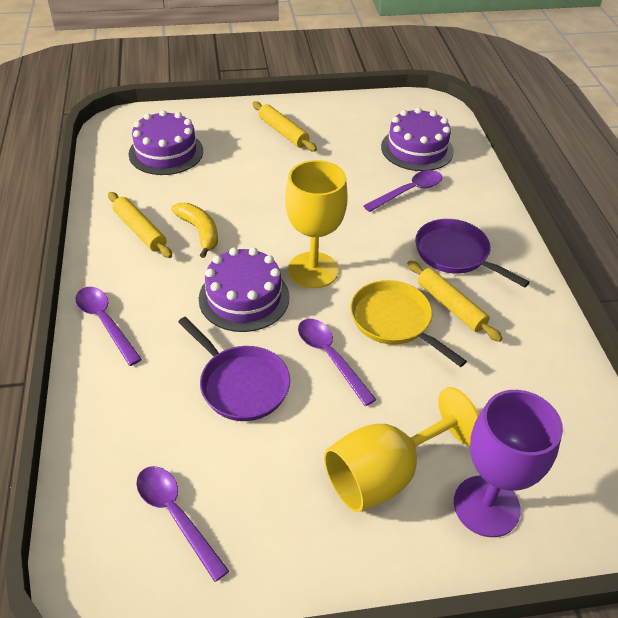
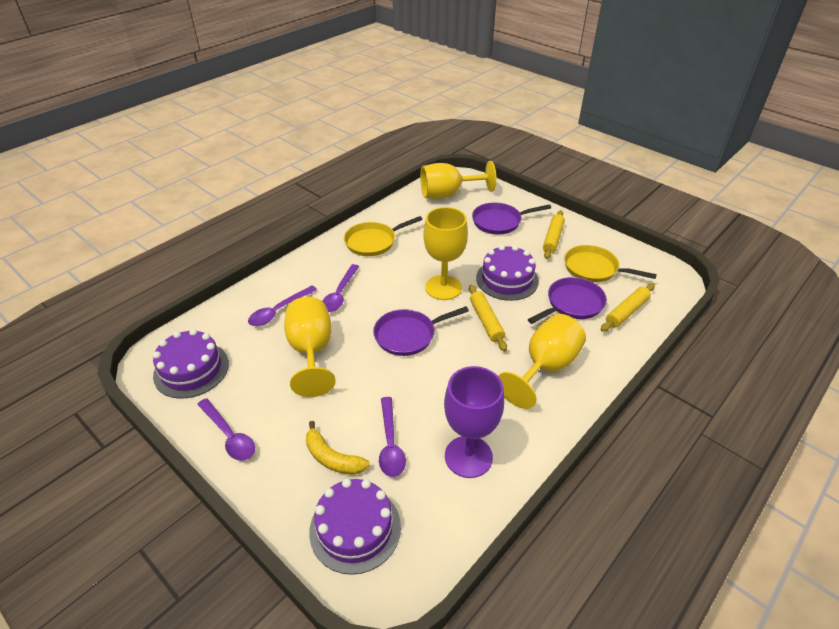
purple pan: [178,317,290,421] [415,219,529,288] = 2 -> [373,306,469,356] [472,203,551,235] [528,277,607,324] = 3
yellow goblet: [285,160,348,288] [324,387,479,512] = 2 -> [284,297,336,397] [420,161,496,199] [423,207,468,300] [498,314,586,409] = 4
yellow pan: [350,280,467,367] = 1 -> [344,216,423,256] [564,245,657,282] = 2

